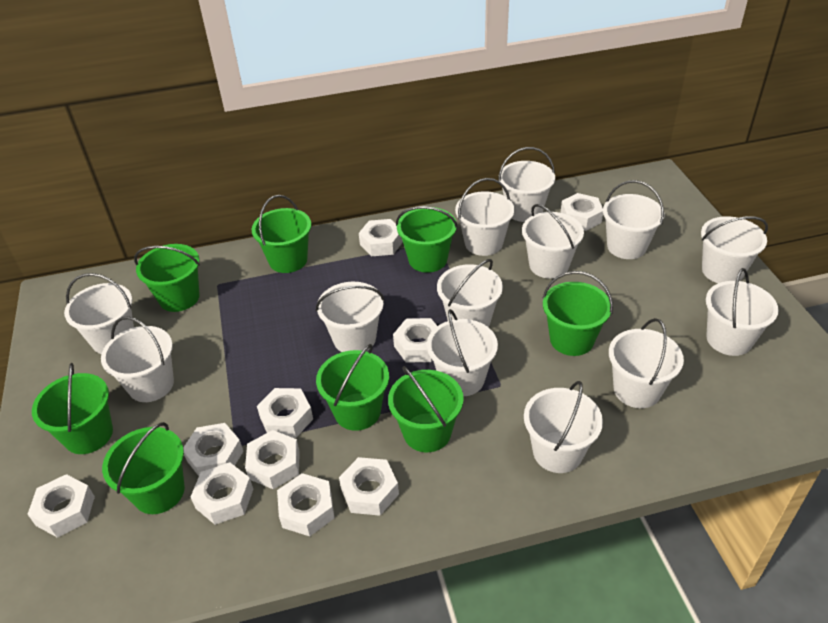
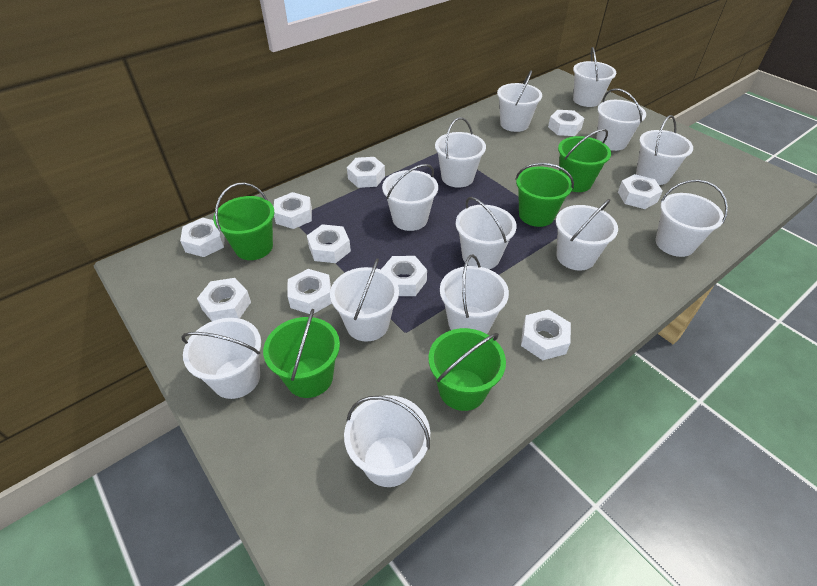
green bucket: [32,363,113,454] [102,422,185,514] [134,244,200,312] [252,195,311,273] [316,344,389,431] [388,366,464,452] [396,206,458,273] [543,271,613,356] = 8 -> [213,182,274,260] [263,309,340,398] [429,328,506,411] [515,163,574,227] [558,129,611,192] = 5

